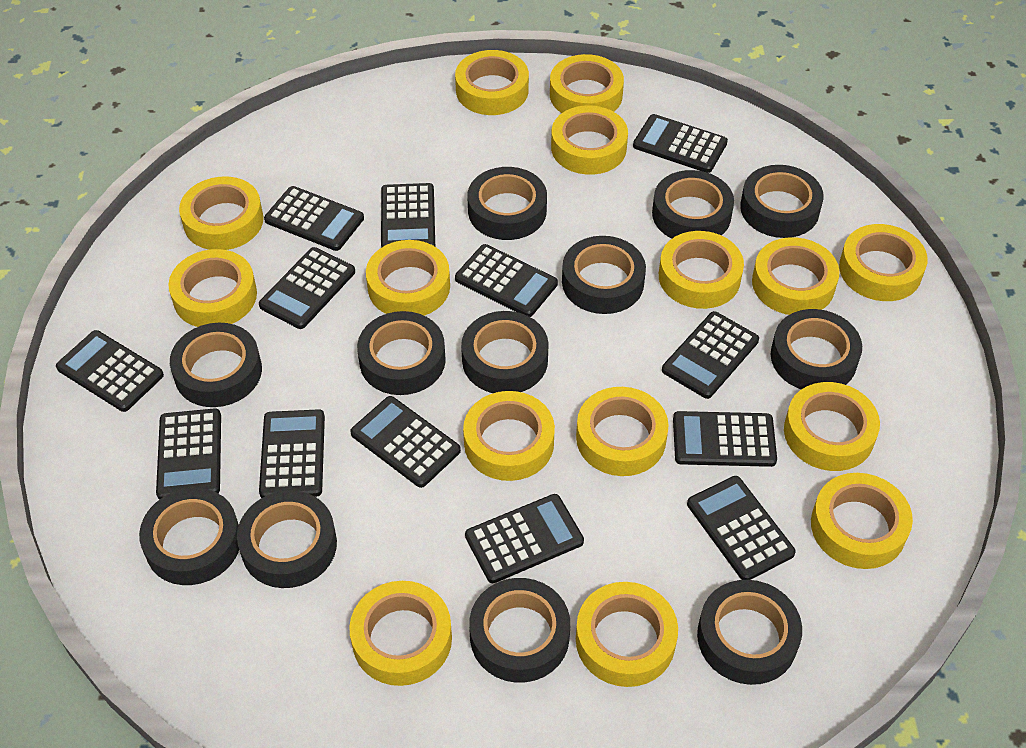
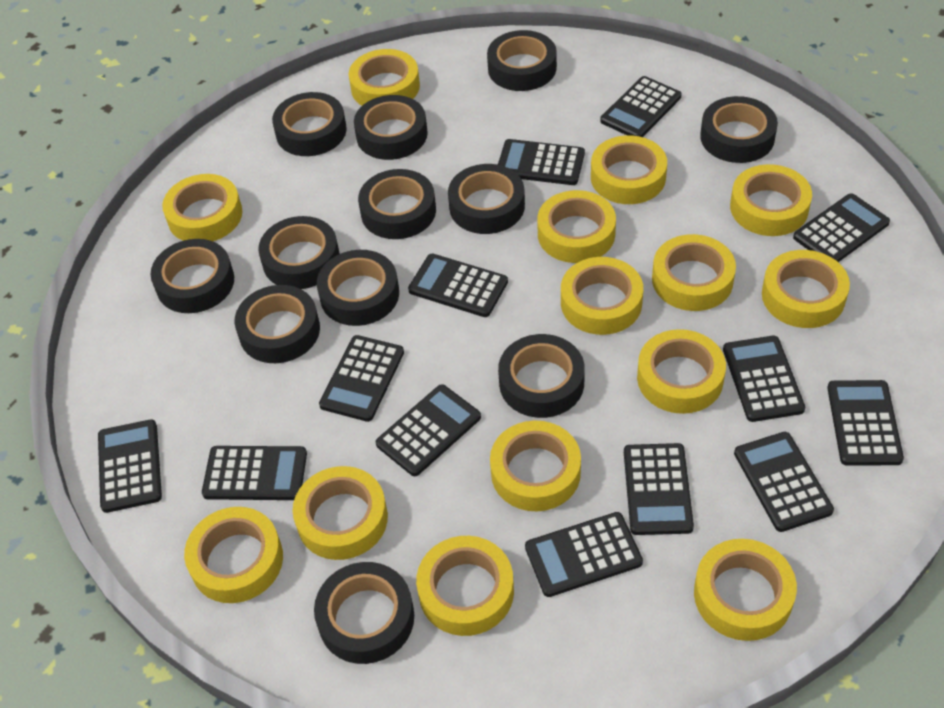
yellow tape: [168,249,257,327] [179,176,264,250] [349,581,452,686] [366,240,450,316] [455,50,529,115] [463,391,555,481] [550,54,624,113] [551,106,628,175] [576,387,669,476] [576,582,678,687] [659,231,744,309] [752,237,840,315] [784,382,880,471] [811,473,913,569] [839,224,928,301] = 15 -> [162,174,242,241] [184,507,283,603] [293,466,388,560] [349,49,420,106] [416,536,514,636] [490,420,581,511] [537,190,616,263] [561,257,643,335] [591,135,667,204] [637,329,726,414] [652,234,736,311] [694,539,797,641] [730,164,812,236] [762,250,850,328] = 14

